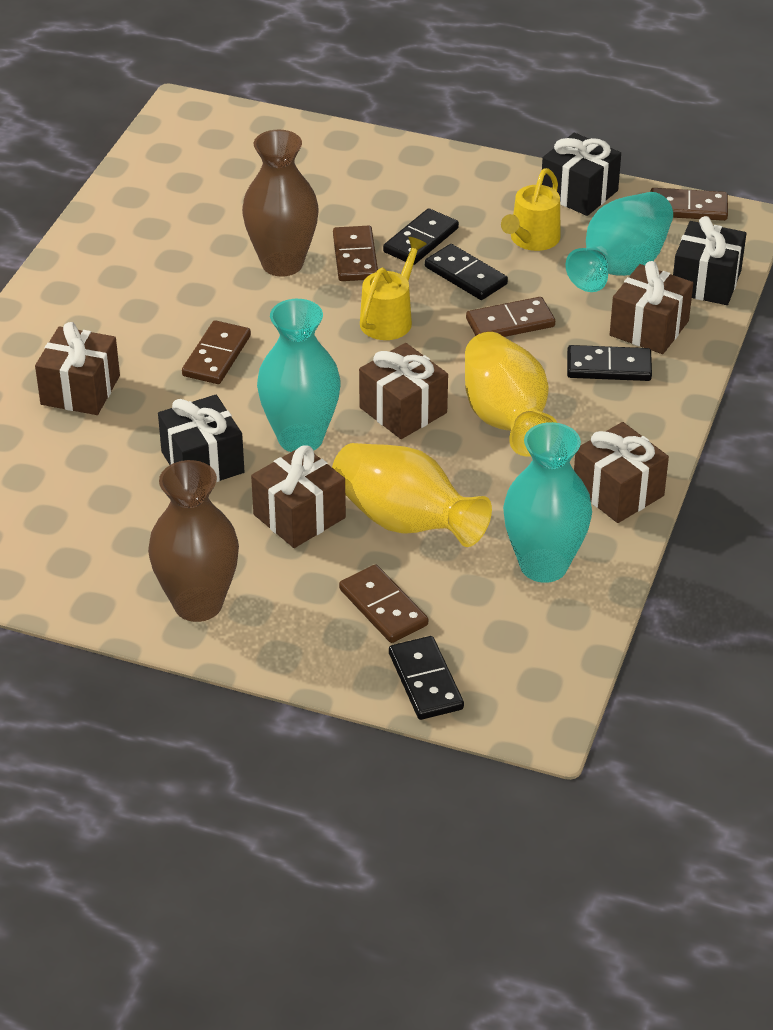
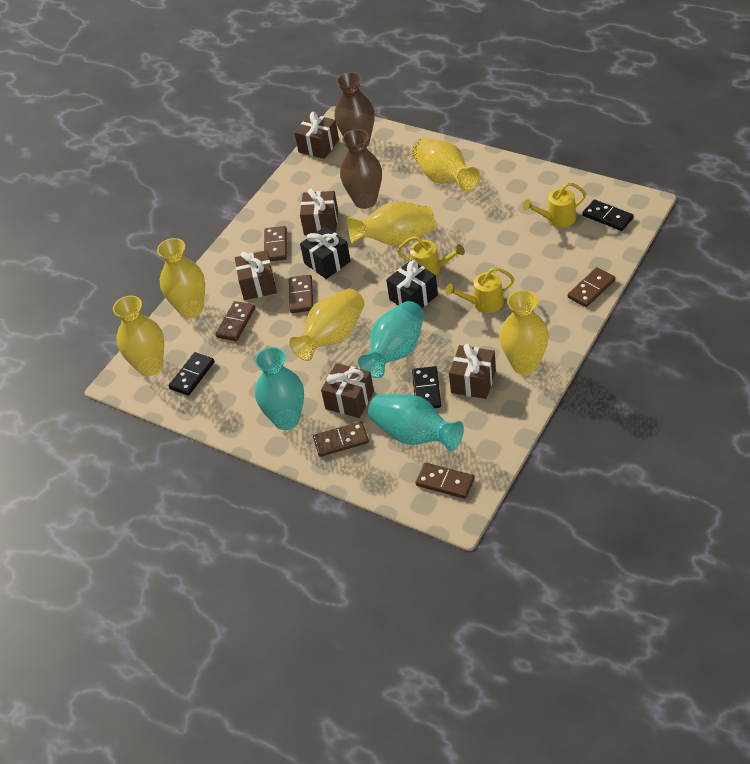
black domino: [383,208,459,265] [389,636,464,720] [425,244,508,300] [567,345,652,381] = 4 -> [169,352,215,396] [412,366,441,408] [583,199,634,231] = 3
black gift: [158,395,244,482] [542,133,621,216] [673,216,746,305] = 3 -> [300,226,351,279] [386,260,438,308] = 2
brown domino: [182,320,251,384] [333,226,378,281] [339,564,428,643] [466,297,555,337] [650,188,728,221] = 5 -> [216,301,255,341] [264,226,287,261] [289,275,313,313] [313,421,369,457] [416,463,475,499] [568,267,615,307] = 6
yellow vase: [332,443,492,547] [465,332,557,457] = 2 -> [113,296,164,376] [157,238,205,318] [289,289,364,361] [348,202,435,246] [412,138,480,192] [499,290,549,375] = 6
yellow watering can: [360,237,427,340] [501,168,561,251] = 2 -> [397,236,465,276] [445,267,515,313] [523,182,586,227] = 3

